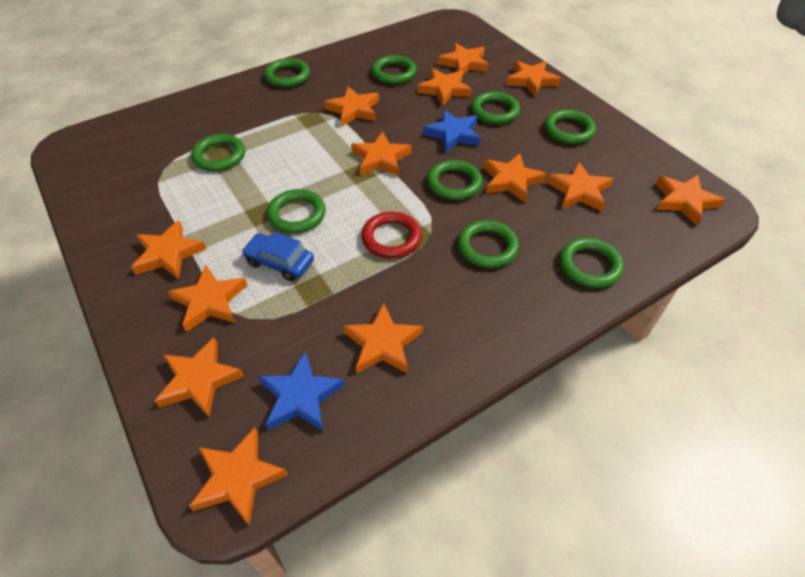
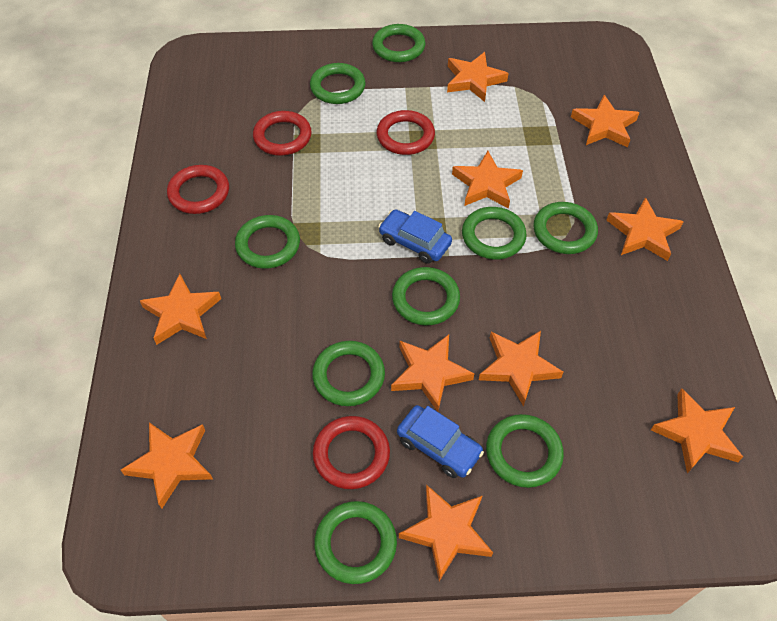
blue car: [242,232,314,281] = 1 -> [378,209,452,264] [397,405,484,478] = 2
blue star: [258,352,345,432] [423,109,481,153] = 2 -> none = 0
orange star: [131,220,206,279] [155,337,244,417] [168,265,248,332] [189,427,288,525] [324,87,379,126] [343,303,423,374] [351,131,412,176] [417,68,472,106] [438,43,489,74] [484,154,546,203] [506,60,561,96] [547,162,613,211] [656,175,725,226] = 13 -> [121,422,213,508] [140,274,221,345] [391,335,474,412] [399,484,493,581] [447,52,509,102] [452,151,523,208] [479,331,563,406] [571,95,639,148] [607,197,684,261] [651,388,743,473] = 10
red ring: [361,212,422,259] = 1 -> [167,165,229,214] [253,111,312,156] [313,416,390,489] [377,110,435,155] = 4

